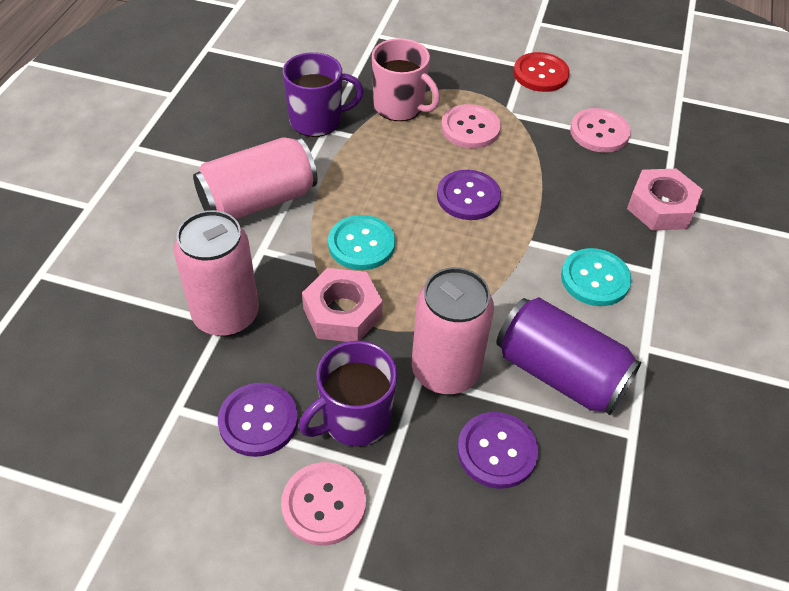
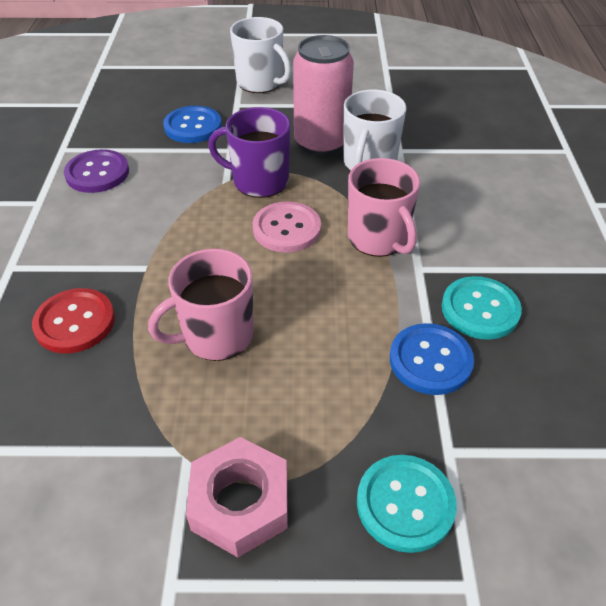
blue button: none = 0 -> [163,106,222,143] [390,323,474,395] = 2
pink button: [281,462,366,546] [441,104,501,149] [570,108,631,153] = 3 -> [253,201,321,253] = 1
pink can: [174,210,259,337] [193,137,318,219] [412,267,494,394] = 3 -> [293,35,354,156] = 1
pink mug: [372,38,440,121] = 1 -> [148,249,254,361] [348,158,420,257] = 2
pink nut: [302,268,383,342] [627,169,703,231] = 2 -> [186,437,288,557] = 1
purple button: [218,383,298,457] [437,170,501,220] [457,412,539,489] = 3 -> [64,149,129,193] = 1
purple can: [496,297,641,415] = 1 -> none = 0
purple mug: [283,52,364,137] [299,341,397,446] = 2 -> [208,107,291,198] = 1
white mug: none = 0 -> [230,17,291,93] [344,90,407,171] = 2

